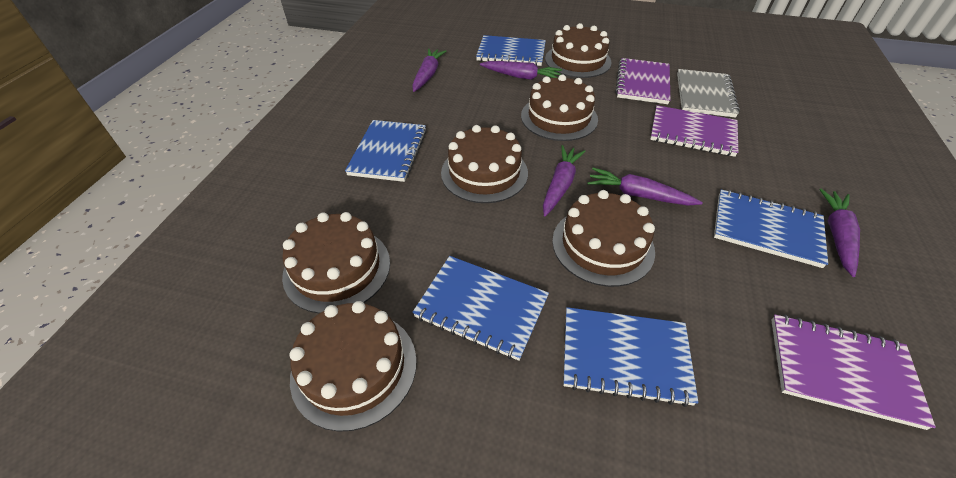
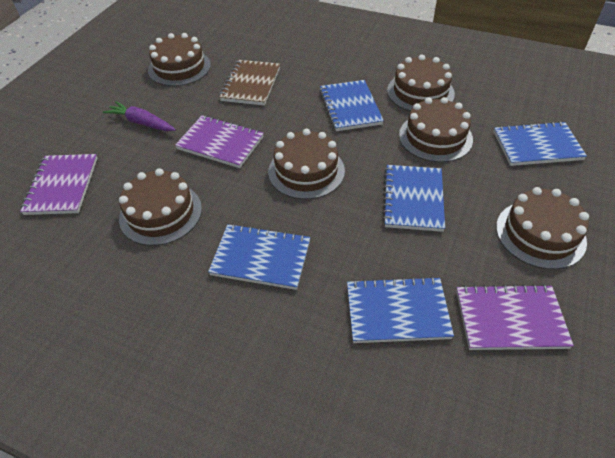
brown notebook: none = 0 -> [220,60,280,105] = 1
grey notebook: [677,69,740,118] = 1 -> none = 0
purple carrot: [412,49,446,92] [480,61,562,80] [543,145,586,216] [587,168,703,206] [819,189,860,277] = 5 -> [103,101,176,131] = 1

